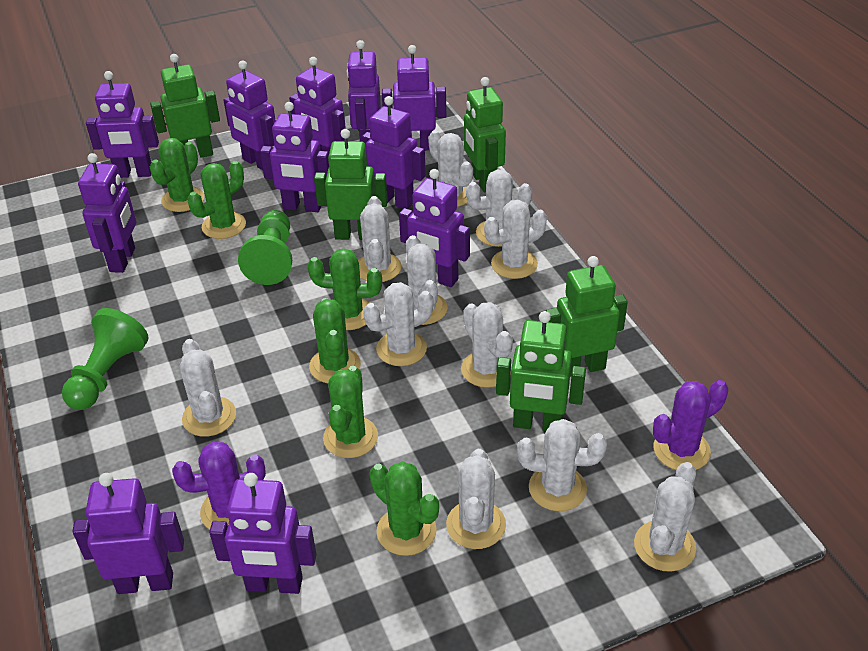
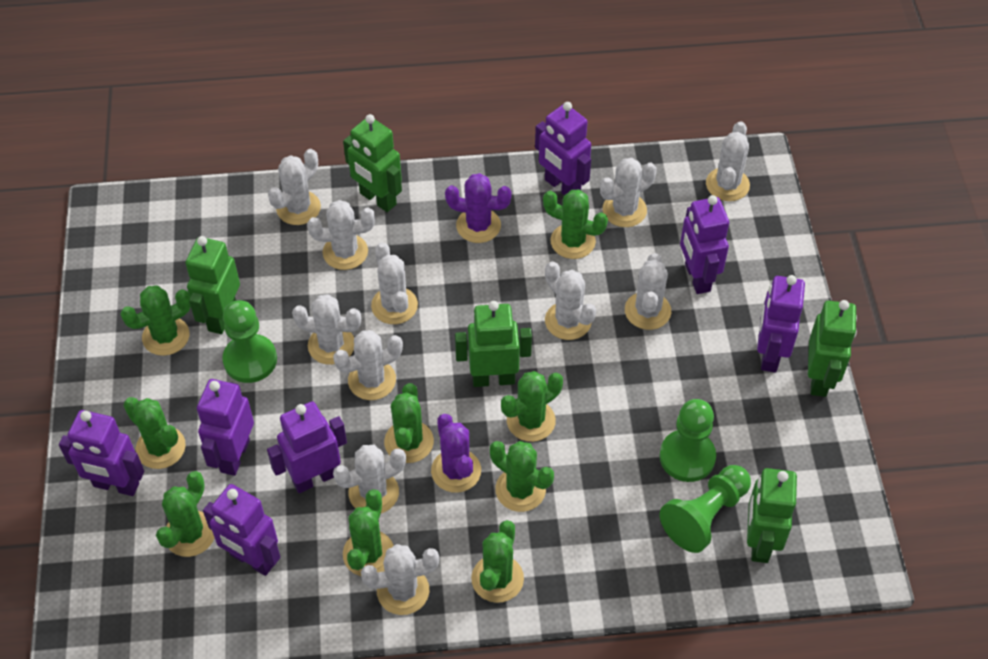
green cactus: [150,138,204,212] [188,161,246,239] [308,248,382,330] [309,298,361,383] [323,366,378,458] [369,461,439,556] = 6 -> [120,285,191,356] [123,397,186,469] [156,471,214,557] [343,489,394,576] [384,383,434,463] [471,520,524,603] [490,441,554,512] [501,371,563,442] [543,190,608,259] = 9
green pawn: [62,308,148,410] [238,210,292,285] = 2 -> [222,300,277,383] [659,399,716,482] [660,465,751,553] = 3
purple robot: [72,473,184,594] [78,153,136,273] [86,71,159,178] [209,473,316,594] [223,60,276,170] [260,102,329,212] [289,57,346,152] [347,40,381,141] [362,96,426,209] [382,45,447,150] [399,169,470,287] = 11 -> [59,410,144,496] [197,379,254,476] [203,484,280,576] [267,401,347,493] [535,102,591,195] [680,195,729,294] [757,275,805,372] = 7

